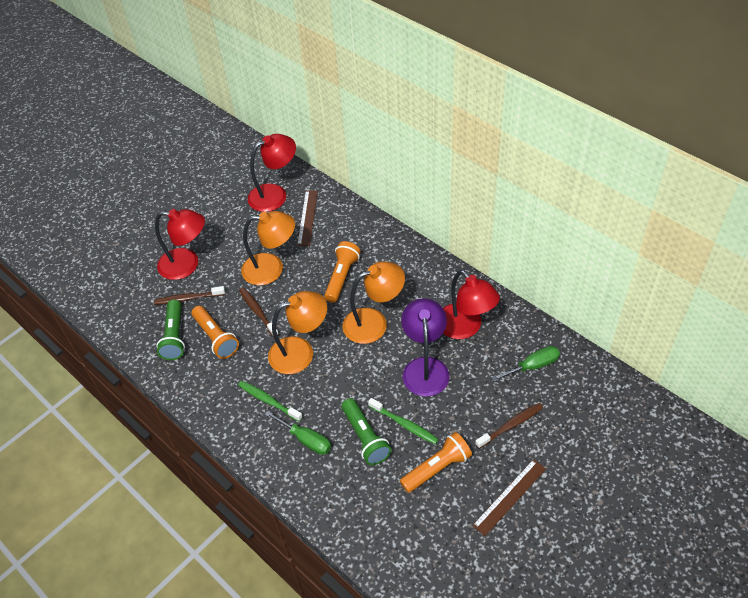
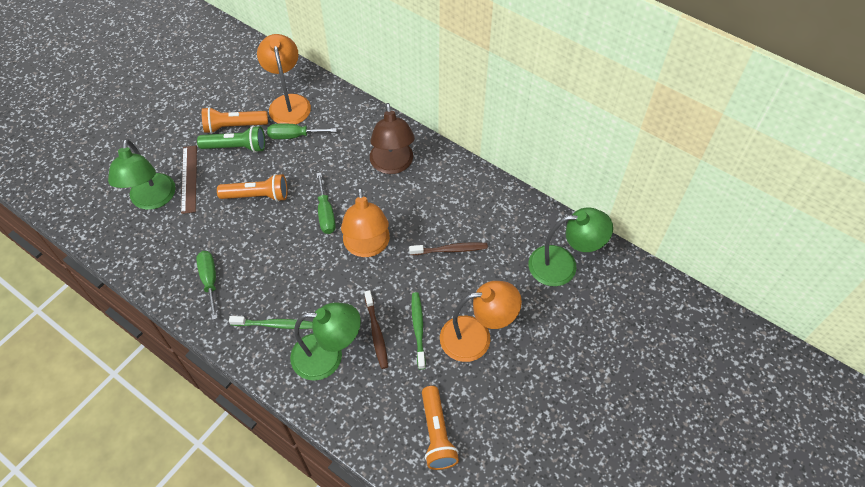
brown lamp: none = 0 -> [370,103,415,174] = 1
brown ruler: [297,190,318,246] [472,459,546,536] = 2 -> [181,145,197,214] = 1
brown toothbrush: [154,286,225,305] [239,287,279,336] [475,403,543,449] = 3 -> [364,290,388,369] [409,242,488,255] = 2
green flashlight: [156,300,185,360] [342,398,392,465] = 2 -> [197,126,265,153] = 1
green lamp: none = 0 -> [108,139,176,210] [290,302,361,381] [528,208,613,286] = 3
green screwdriver: [265,411,331,455] [491,346,560,381] = 2 -> [196,251,218,320] [267,124,337,139] [316,173,336,234] = 3
purple lamp: [401,298,449,397] = 1 -> none = 0
red lamp: [155,209,205,280] [248,134,296,212] [443,270,500,339] = 3 -> none = 0

